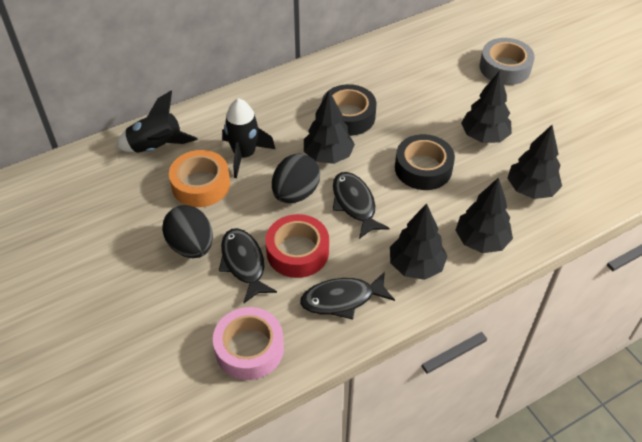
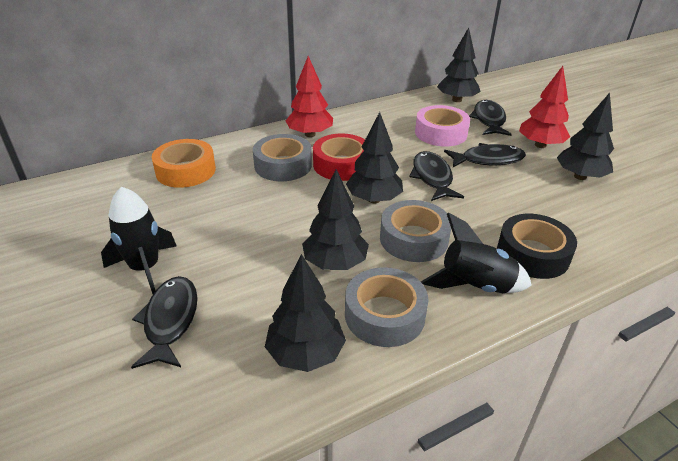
black egg: [162,205,213,258] [272,154,320,203] = 2 -> none = 0
black fish: [219,228,277,303] [300,271,395,319] [333,172,390,239] = 3 -> [131,276,198,369] [409,151,464,201] [444,143,526,167] [469,100,512,136] = 4
black tape: [322,84,376,136] [395,134,455,190] = 2 -> [497,214,577,279] = 1
grey tape: [479,38,535,85] = 1 -> [253,134,312,181] [345,267,429,347] [380,200,451,262] = 3
red tree: none = 0 -> [285,56,333,137] [519,66,570,148] = 2

